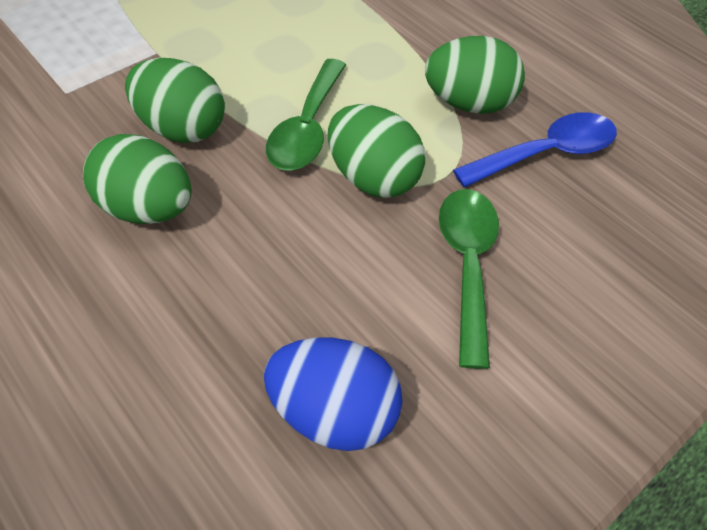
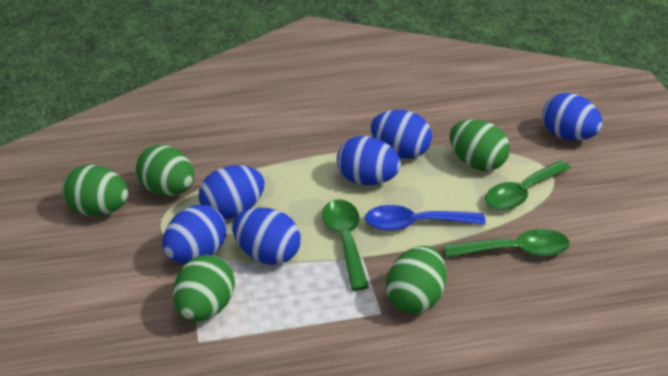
blue egg: [264,337,403,451] = 1 -> [162,205,227,263] [199,165,265,219] [232,207,301,265] [337,136,401,185] [371,110,432,159] [542,93,602,141] = 6
green egg: [83,134,192,224] [125,58,225,143] [328,104,425,198] [425,36,525,114] = 4 -> [62,165,128,216] [136,144,194,196] [173,255,235,322] [386,246,446,314] [450,119,510,171] = 5
green spoon: [266,59,346,171] [439,189,499,369] = 2 -> [322,199,369,291] [444,229,570,257] [485,160,571,210] = 3

